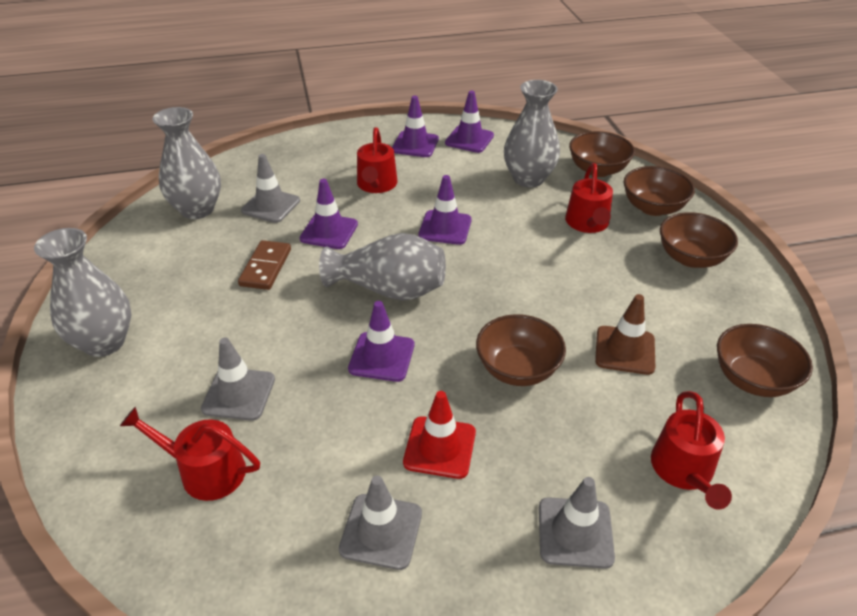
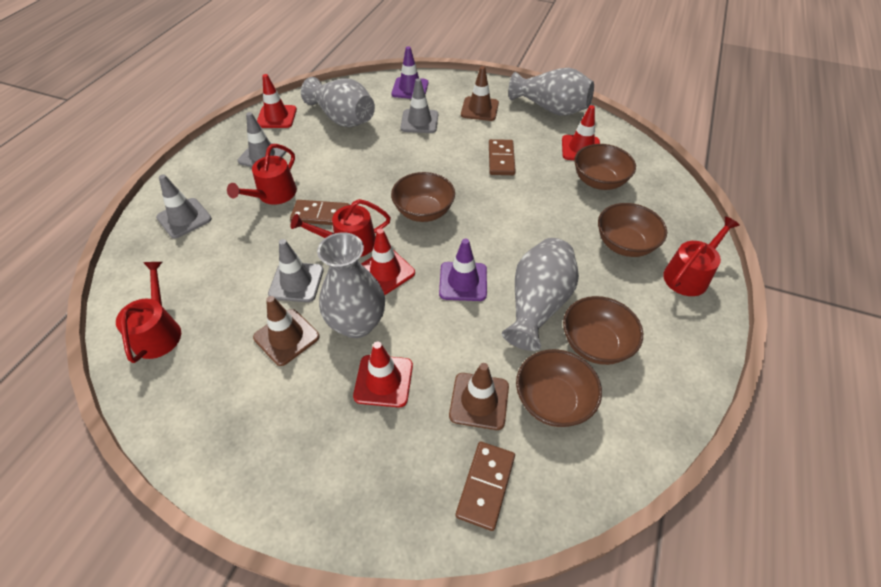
brown domino: [238,240,291,290] = 1 -> [290,200,350,225] [456,441,515,531] [489,139,516,175] = 3
brown traffic cone: [595,294,655,375] = 1 -> [253,296,320,366] [449,363,509,430] [461,66,499,121] = 3
purple traffic cone: [300,179,358,249] [348,301,414,382] [392,96,439,157] [418,175,471,245] [445,91,494,153] = 5 -> [391,46,428,99] [439,239,487,301] = 2
red traffic cone: [403,391,476,479] = 1 -> [257,74,297,128] [353,342,413,407] [361,229,415,295] [562,105,600,160] = 4

